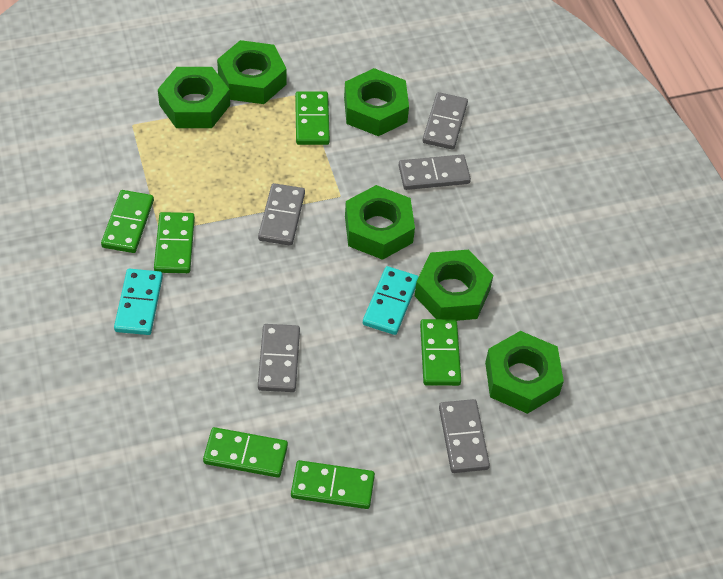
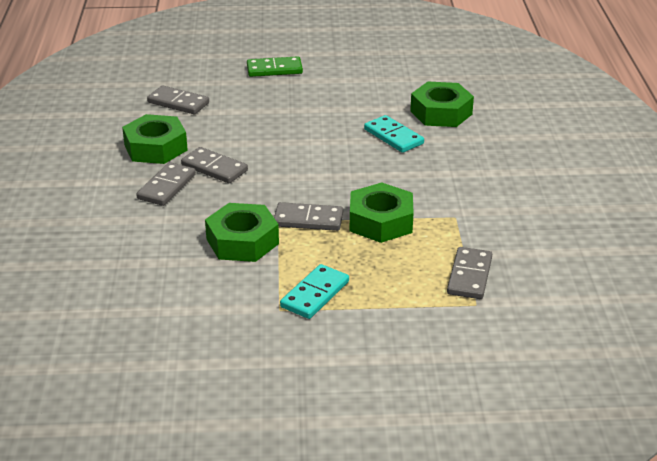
green domino: [101,190,154,253] [154,212,195,273] [203,427,288,478] [291,460,375,509] [295,91,330,145] [420,319,461,386] = 6 -> [247,56,303,77] = 1
green nut: [158,67,230,128] [217,40,287,104] [344,68,409,136] [345,185,415,260] [415,250,493,321] [485,331,564,414] = 6 -> [122,114,188,164] [205,203,279,262] [350,182,414,243] [410,82,474,127] = 4

